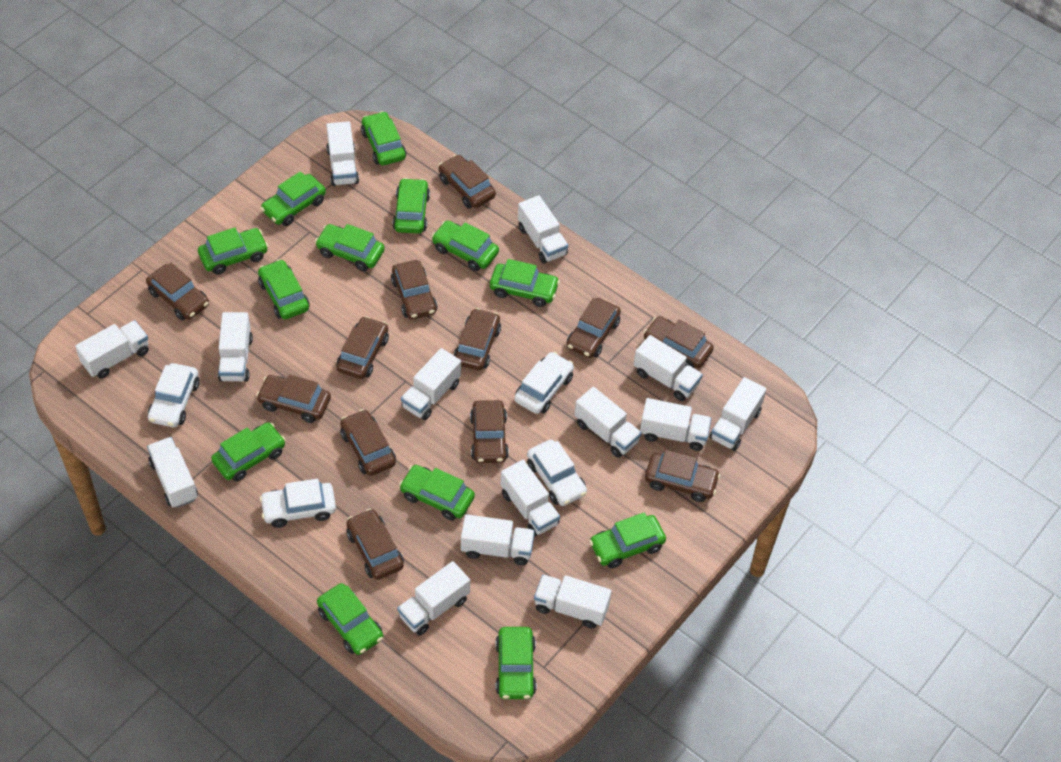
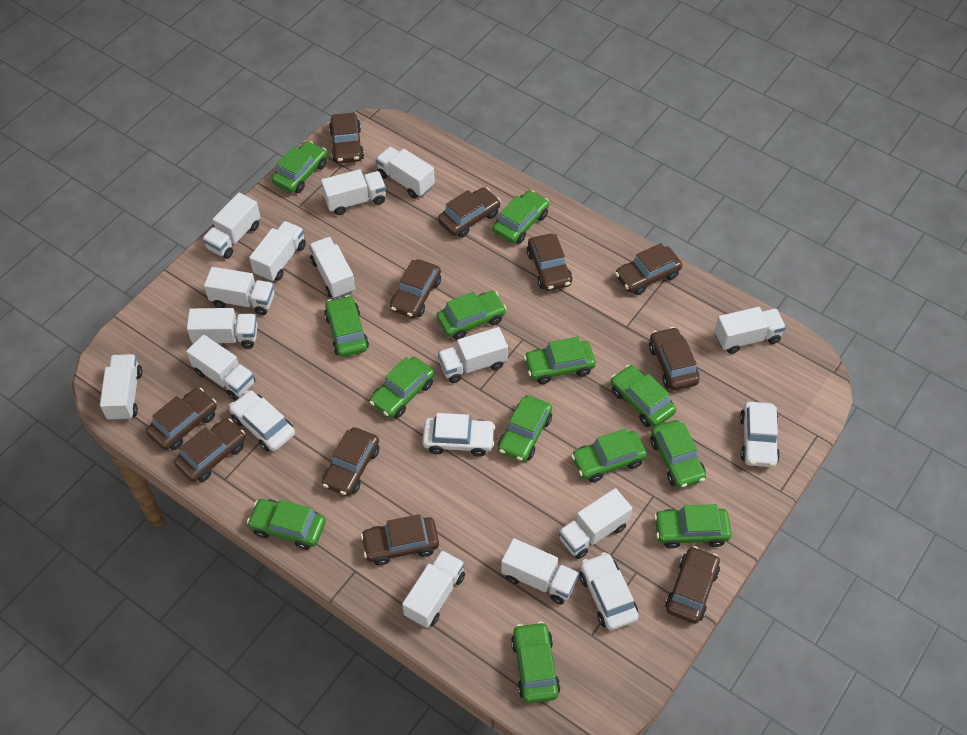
brown car: [146,263,209,321] [256,374,331,423] [337,316,389,379] [340,409,396,476] [347,509,404,580] [391,260,437,319] [438,155,496,209] [454,308,501,370] [470,400,509,463] [567,298,621,358] [643,316,714,368] [645,450,721,502] = 12 -> [146,388,217,450] [174,418,245,482] [322,427,379,496] [329,112,364,163] [361,514,439,566] [390,259,441,318] [438,187,501,238] [527,234,572,291] [615,243,682,295] [649,327,699,391] [665,546,720,624] = 11

